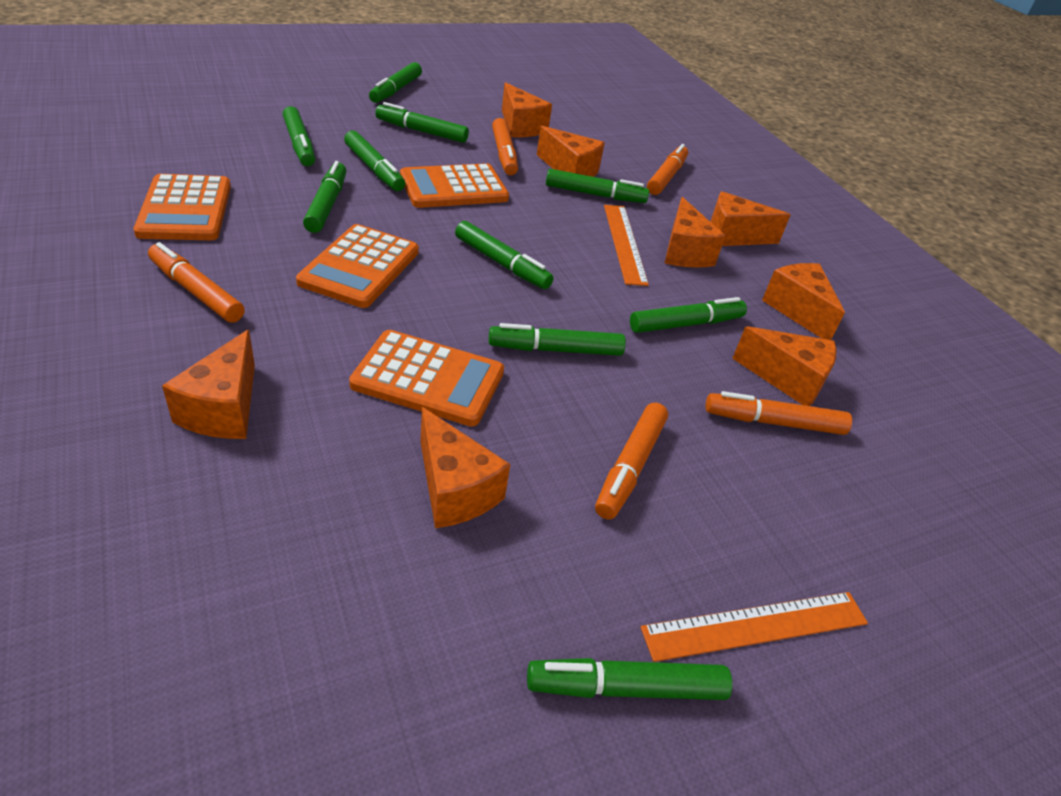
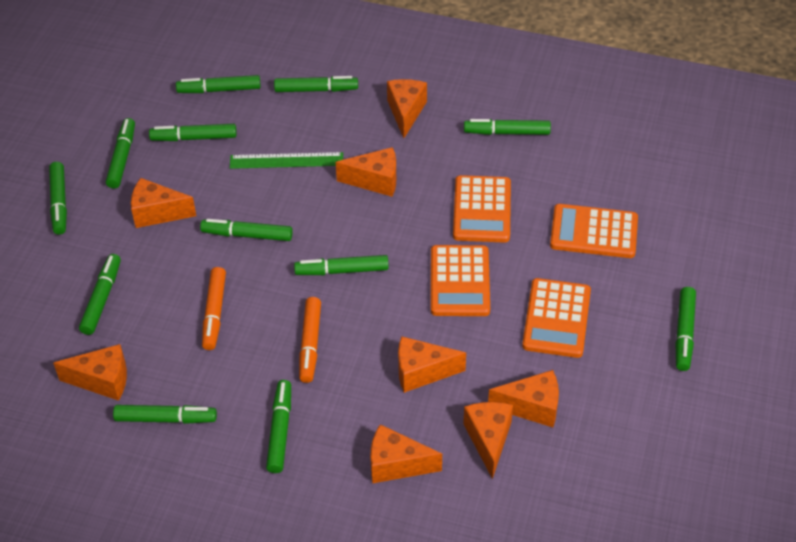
green marker: [283,106,315,166] [303,161,346,233] [344,131,405,191] [369,62,422,103] [375,102,469,143] [455,221,554,289] [489,323,626,356] [527,658,732,700] [546,169,649,203] [630,297,747,333] = 10 -> [49,162,67,235] [79,254,121,335] [106,118,135,188] [113,405,217,424] [149,124,237,141] [176,75,261,93] [200,219,293,241] [266,380,291,473] [274,76,358,92] [294,255,389,275] [464,119,551,135] [675,287,696,371] = 12
green ruler: none = 0 -> [230,152,343,169] = 1
orange marker: [148,242,245,323] [492,118,518,175] [595,403,668,519] [647,144,688,195] [706,391,852,435] = 5 -> [202,267,226,350] [299,297,321,383] = 2
orange ruler: [604,205,649,286] [640,592,868,662] = 2 -> none = 0

